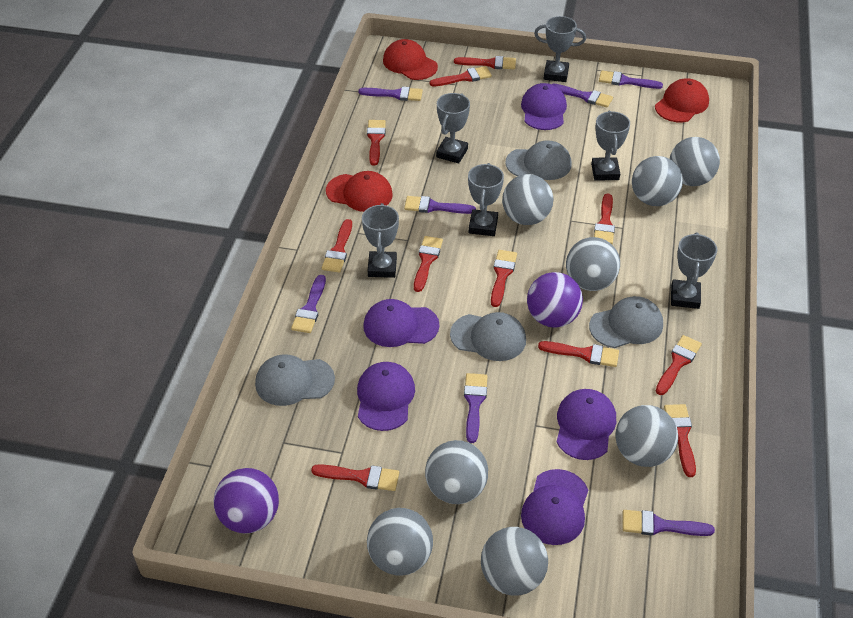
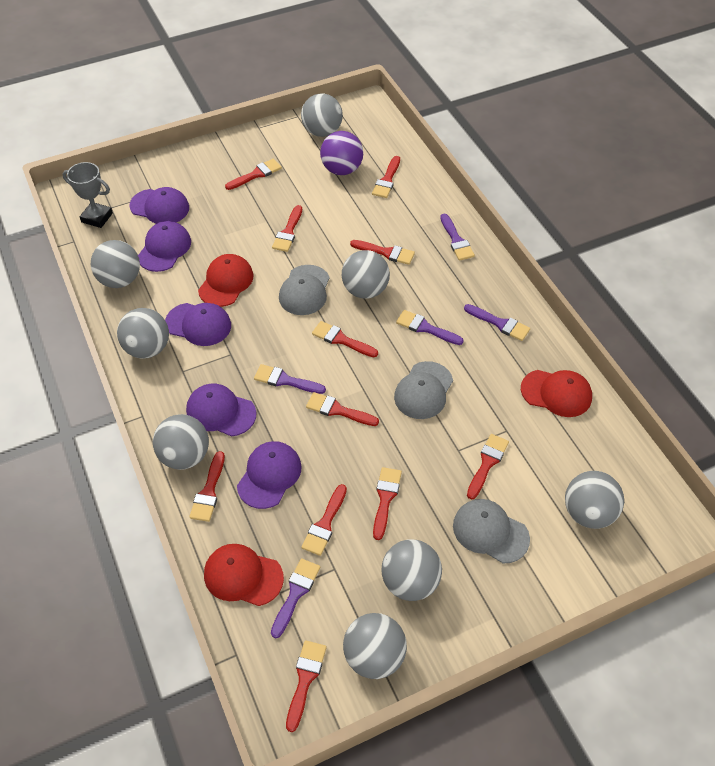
grey cap: [255,354,335,406] [450,312,526,361] [505,140,572,180] [589,296,663,348] = 4 -> [279,265,330,315] [394,361,453,419] [453,499,530,563] = 3
grey trophy: [362,203,399,278] [436,93,470,164] [468,163,504,236] [534,16,586,82] [591,111,630,181] [671,232,717,309] = 6 -> [62,162,113,228] = 1
purple ball: [214,468,279,534] [527,272,583,328] = 2 -> [320,131,363,175] = 1
purple brush: [291,275,326,333] [359,87,423,101] [404,196,476,214] [464,373,488,443] [552,83,613,108] [599,70,663,89] [623,510,715,536] = 7 -> [254,364,326,394] [271,558,320,638] [396,310,464,345] [440,214,475,261] [464,304,530,341] = 5

